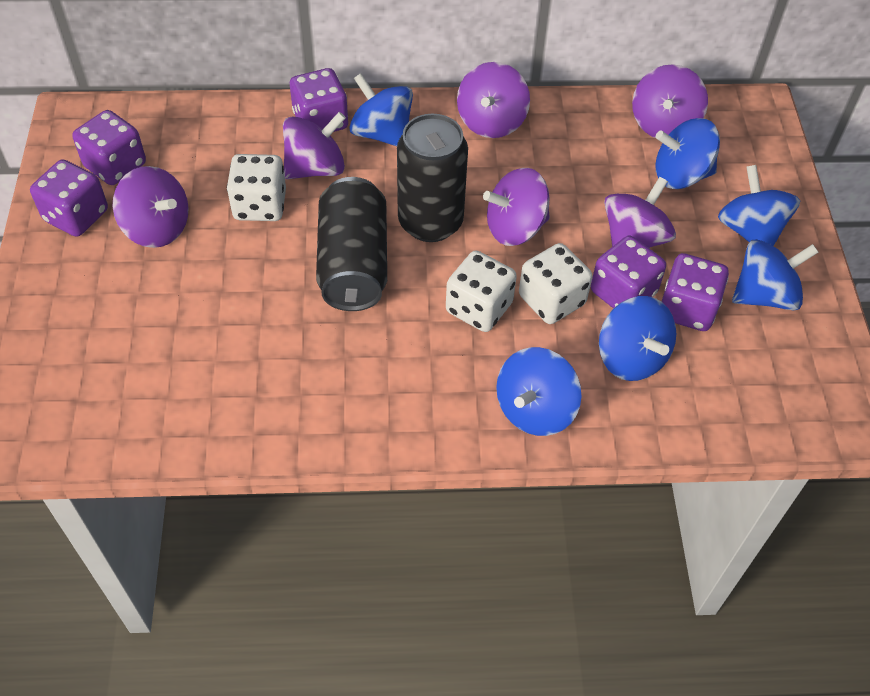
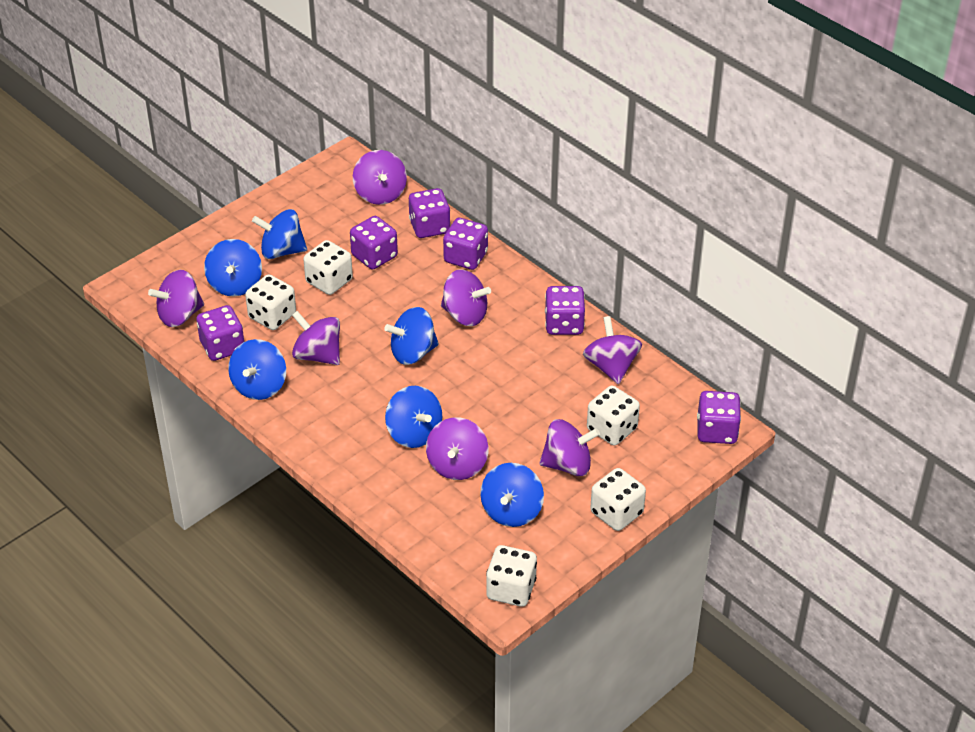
black can: [316,177,387,311] [397,114,468,242] = 2 -> none = 0
purple dice: [30,159,108,237] [72,110,146,185] [290,68,348,132] [591,236,666,309] [661,253,729,331] = 5 -> [196,305,245,361] [350,216,398,270] [409,188,450,238] [443,218,488,270] [545,286,585,335] [697,391,741,444] = 6
purple spinning top: [113,166,189,248] [283,112,346,179] [457,62,530,138] [483,168,550,246] [604,177,676,248] [632,64,708,138] = 6 -> [148,270,204,327] [292,311,340,365] [353,150,407,205] [426,417,488,480] [441,269,491,326] [539,419,600,476] [583,316,642,384] = 7
white dice: [227,154,286,221] [446,251,517,332] [519,243,593,324] = 3 -> [245,274,296,330] [303,240,353,295] [486,545,537,607] [587,386,640,446] [590,468,646,531] = 5

